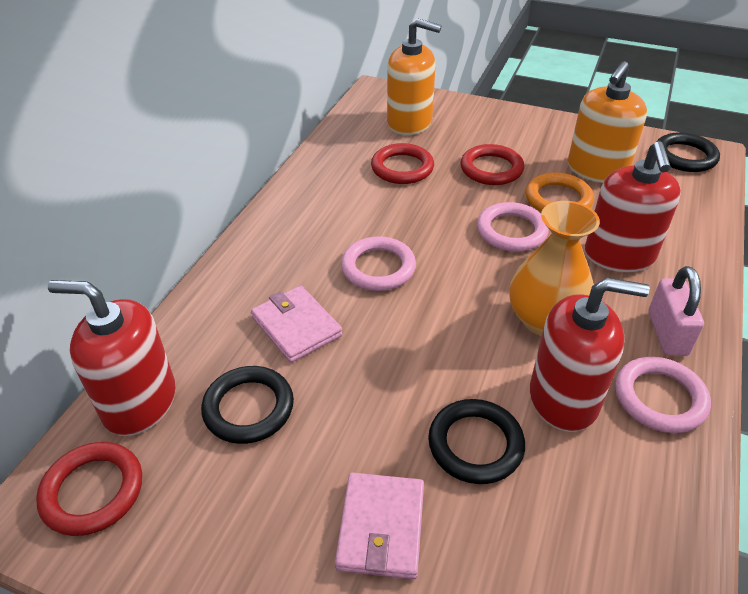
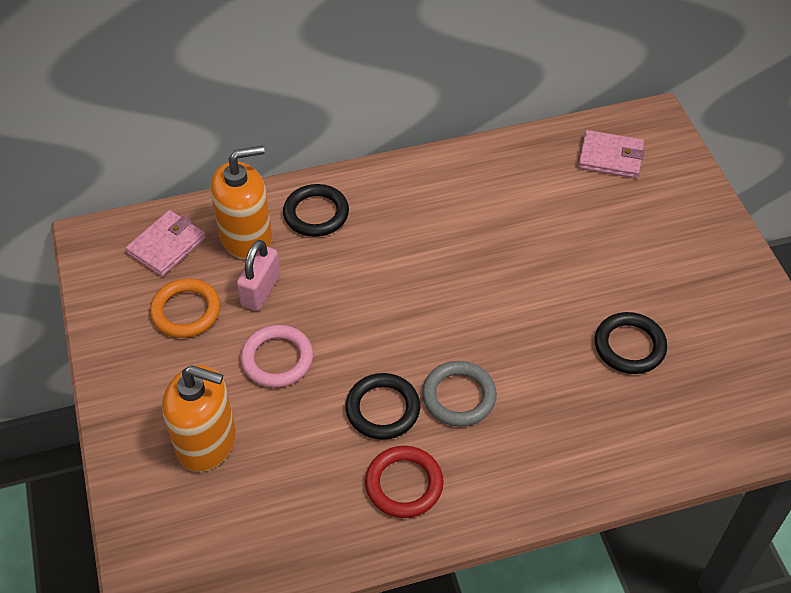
grey ring: none = 0 -> [422,361,497,427] = 1
orange vase: [509,201,600,336] = 1 -> none = 0
pink ring: [341,236,416,291] [477,202,549,252] [615,357,711,433] = 3 -> [240,325,313,388] = 1
red ring: [36,442,142,536] [371,143,434,184] [460,144,524,185] = 3 -> [365,446,444,518] = 1
red soap dispenser: [48,280,176,436] [530,278,650,432] [585,141,681,272] = 3 -> none = 0

